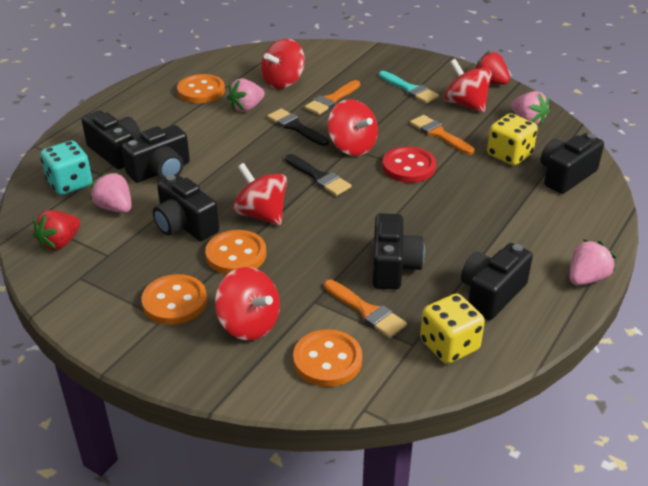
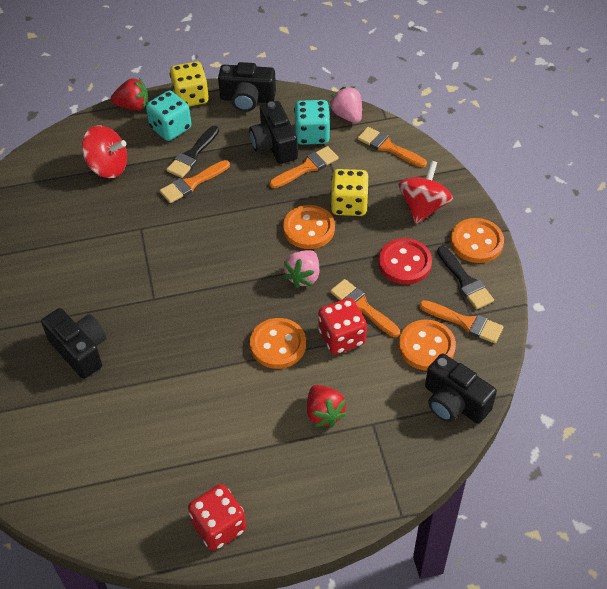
black camera: [82,110,141,169] [121,125,190,183] [153,174,219,241] [373,213,425,289] [461,243,533,320] [541,133,604,194] = 6 -> [41,308,106,379] [218,62,276,112] [249,101,298,164] [425,353,497,424] = 4
orange brush: [305,80,360,115] [324,280,407,338] [410,115,475,155] = 3 -> [160,160,230,203] [269,146,339,188] [330,279,400,337] [358,127,427,167] [419,300,503,343] = 5
pink strawberry: [90,172,131,213] [227,78,265,112] [511,91,550,126] [570,239,616,286] = 4 -> [283,250,319,288] [329,86,362,123] = 2
red dice: none = 0 -> [188,484,246,551] [318,298,367,355] = 2
red spinning top: [215,267,280,340] [233,163,287,225] [261,39,305,89] [328,99,378,156] [444,59,492,113] = 5 -> [82,126,127,178] [398,161,453,224] = 2
turquoise brush: [379,71,439,103] = 1 -> none = 0
turquoise dice: [40,140,92,195] = 1 -> [146,91,191,141] [294,100,330,145] = 2

